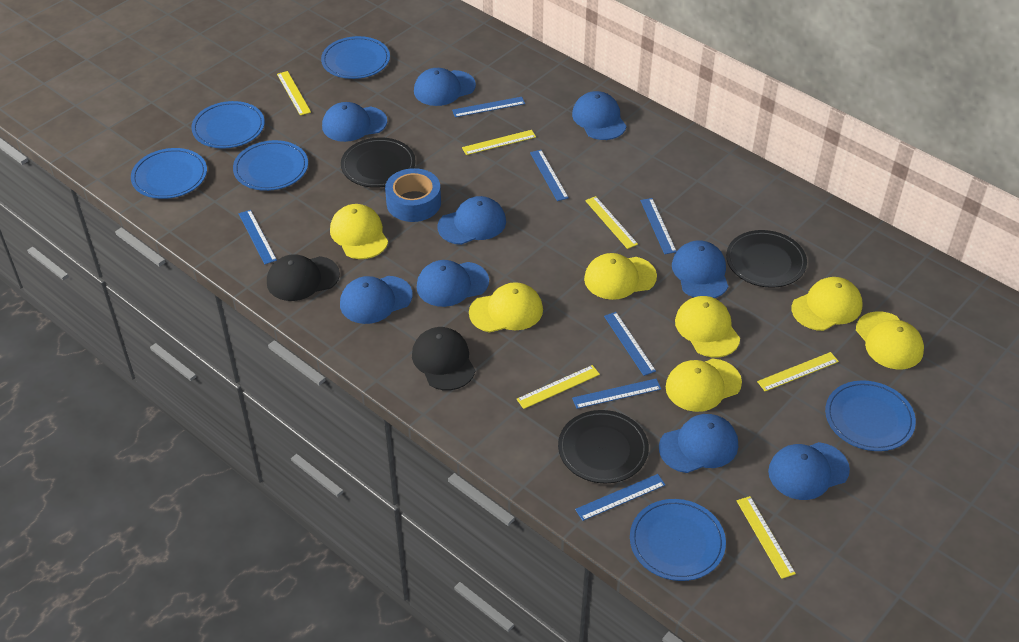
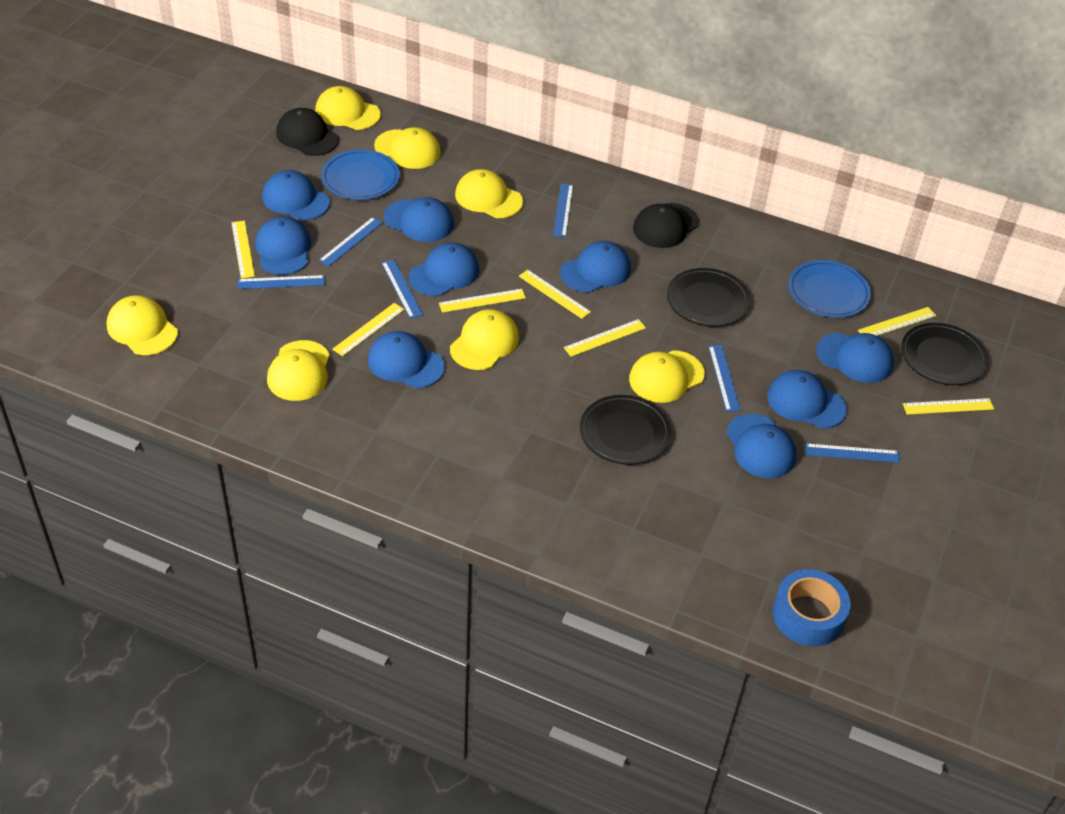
blue plate: [131,148,207,199] [191,101,265,149] [233,140,308,191] [321,36,390,79] [630,499,726,581] [825,381,916,451] = 6 -> [321,149,400,200] [788,260,871,318] = 2
blue ruler: [239,210,277,264] [452,97,525,117] [530,150,569,201] [572,379,661,409] [575,474,665,521] [604,312,656,376] [640,198,677,254] = 7 -> [237,275,325,289] [319,217,383,266] [381,259,423,319] [553,183,573,237] [708,345,741,412] [805,443,900,463] = 6
yellow ruler: [277,71,311,116] [462,130,536,155] [516,365,600,409] [585,196,638,249] [737,496,796,579] [757,352,839,391] = 6 -> [231,221,255,278] [332,303,404,356] [439,289,526,313] [519,270,591,319] [564,319,646,357] [858,307,936,336] [903,398,994,415] = 7

